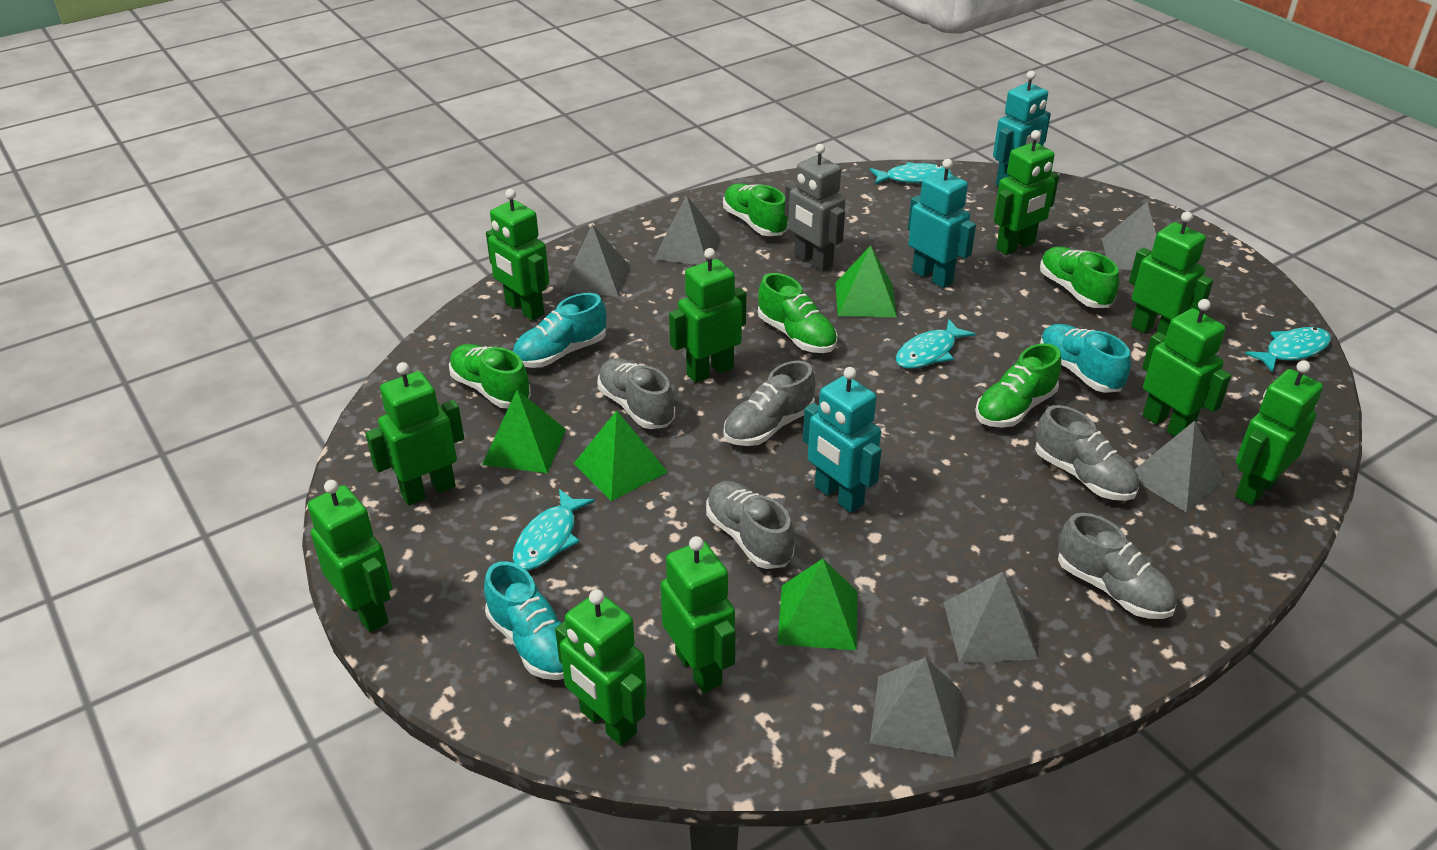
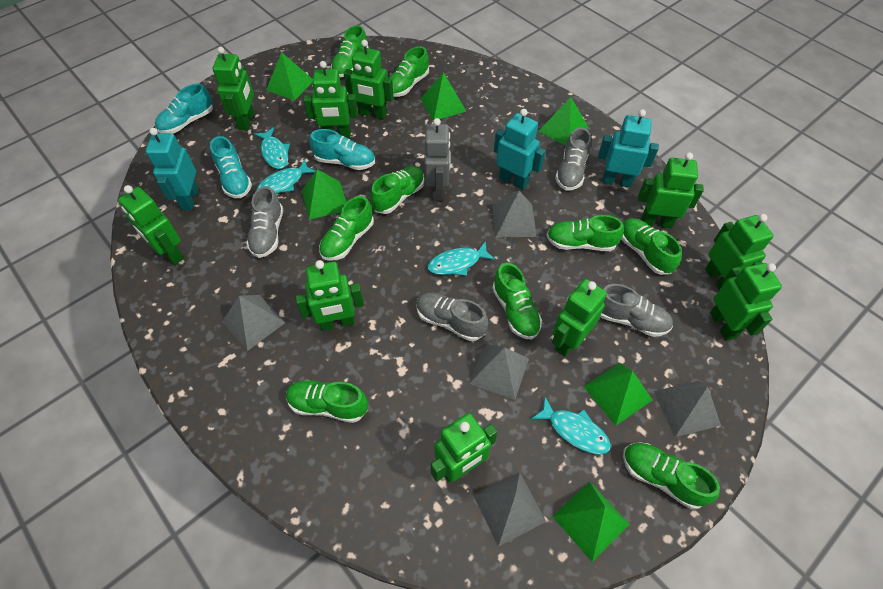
green pyramid: [482,390,566,473] [574,410,668,501] [777,559,857,650] [835,245,897,317] = 4 -> [266,52,313,101] [302,169,346,220] [421,72,466,120] [538,97,588,146] [552,482,630,562] [583,363,652,425] = 6
green shoe: [449,344,531,408] [723,183,788,236] [758,273,838,353] [976,343,1061,428] [1040,247,1119,308] = 5 -> [286,380,368,423] [319,196,374,261] [331,25,369,77] [370,166,424,214] [389,46,429,97] [492,263,542,339] [547,215,624,251] [621,218,682,275] [623,442,720,509] = 9
grey pyramid: [562,224,629,296] [654,195,720,265] [870,657,960,758] [943,571,1038,663] [1102,202,1156,270] [1135,421,1225,512] = 6 -> [222,295,286,351] [469,344,529,400] [473,472,546,547] [493,191,537,237] [654,381,721,437] = 5
grey shoe: [597,358,675,429] [706,481,794,569] [723,361,816,446] [1035,405,1139,501] [1058,513,1177,619] = 5 -> [246,186,283,258] [416,293,489,341] [555,127,591,190] [600,284,673,337] = 4

